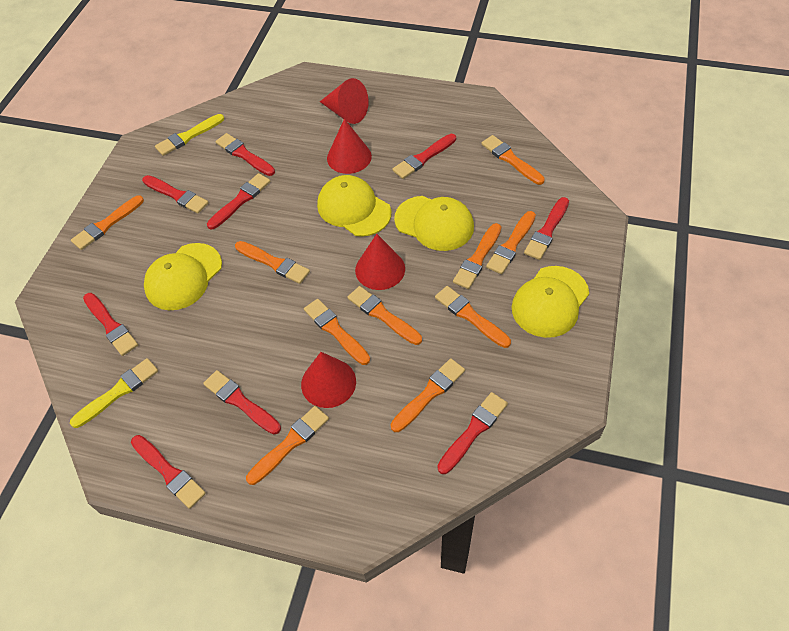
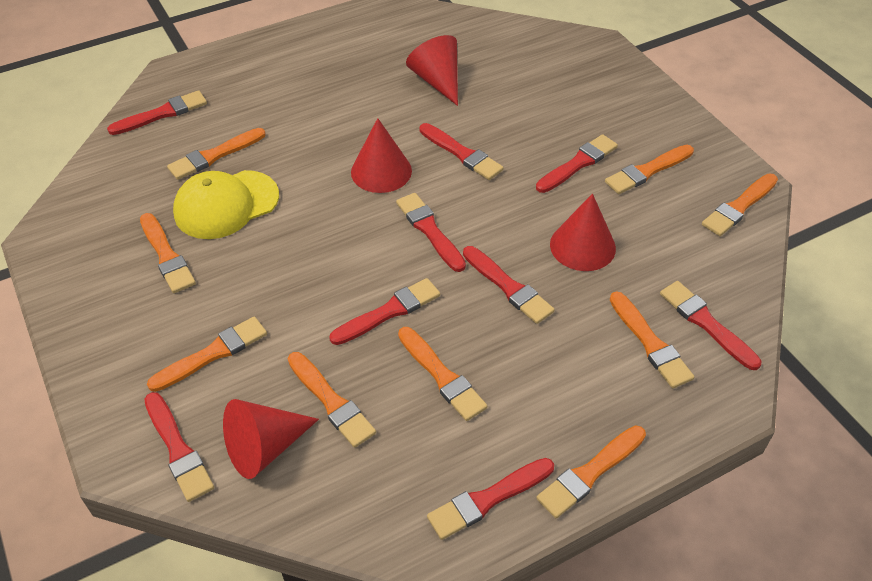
orange brush: [71,196,144,250] [235,241,310,284] [246,406,329,485] [304,299,370,365] [347,286,422,345] [391,358,465,432] [435,286,511,348] [453,223,501,289] [481,135,545,185] [486,211,536,274] = 10 -> [140,213,196,293] [147,316,267,392] [167,128,266,180] [288,352,376,448] [398,327,487,421] [537,426,646,518] [605,145,694,194] [610,292,694,388] [702,174,778,236] = 9
yellow brush: [70,358,158,428] [155,114,224,156] = 2 -> none = 0
yellow cap: [144,243,222,310] [317,175,391,237] [394,196,474,251] [512,266,589,338] = 4 -> [173,170,279,239] = 1

